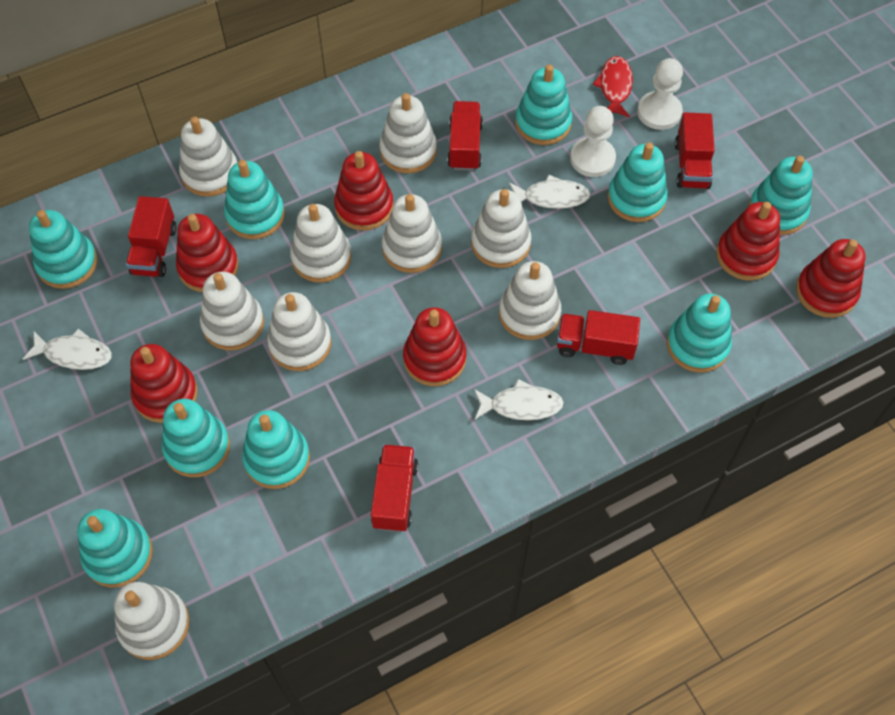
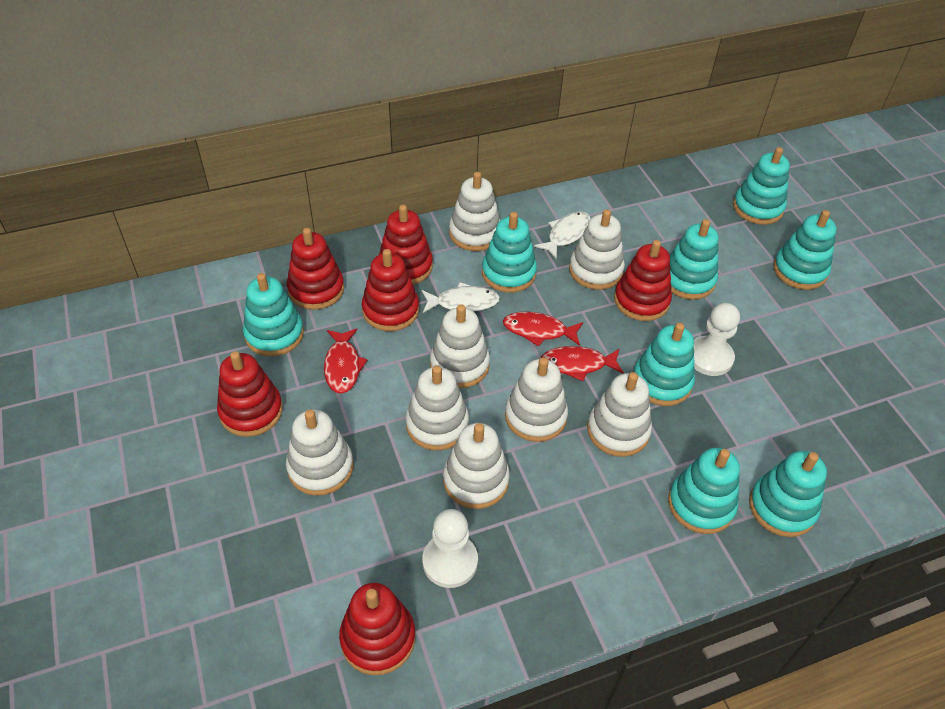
red fish: [593,56,633,118] = 1 -> [324,328,367,394] [503,312,583,346] [541,346,624,381] = 3
red truck: [126,196,176,277] [371,444,418,532] [447,101,483,171] [557,310,640,365] [675,112,715,189] = 5 -> none = 0
turquoise stacking toy: [29,210,97,289] [77,509,153,588] [162,399,230,477] [224,160,285,239] [242,410,310,489] [515,65,572,145] [608,142,668,222] [667,294,732,373] [749,156,813,235] = 9 -> [243,273,304,357] [482,212,537,293] [633,323,695,406] [668,448,740,534] [670,219,718,300] [733,147,790,225] [749,451,827,537] [773,210,836,290] = 8
white fish: [23,329,112,370] [474,379,564,420] [509,175,590,209] = 3 -> [422,282,500,313] [534,211,591,259] = 2
white stacking toy: [114,582,189,660] [179,117,237,197] [200,272,264,350] [267,292,332,371] [290,204,352,283] [379,93,437,173] [382,194,442,273] [471,189,531,268] [499,261,561,340] = 9 -> [286,410,353,496] [406,365,469,450] [430,305,490,388] [443,423,510,509] [449,172,500,251] [505,357,568,442] [569,209,625,290] [587,372,652,457] = 8

